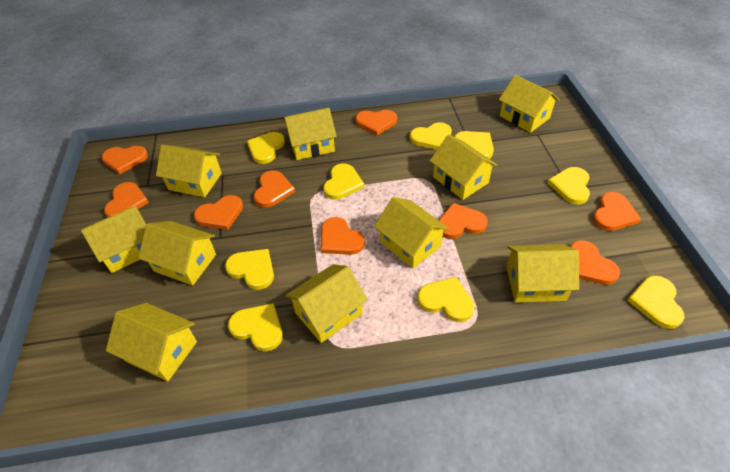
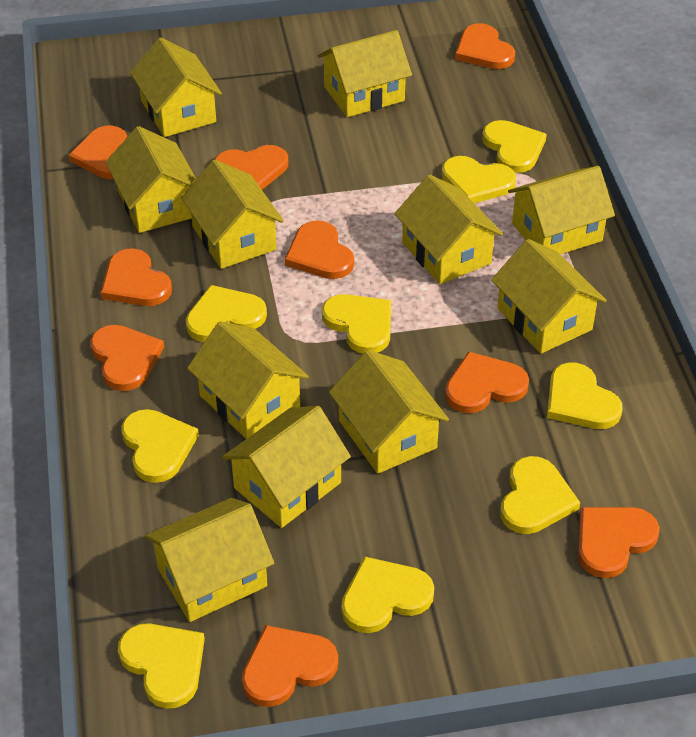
yellow house: [81,206,146,273] [106,303,197,381] [138,221,216,285] [156,145,222,197] [283,108,337,160] [285,264,368,343] [374,197,449,268] [430,135,497,200] [499,75,559,133] [506,244,579,303] = 10 -> [105,126,196,233] [130,37,222,137] [145,498,274,622] [181,160,284,269] [187,321,309,439] [222,406,351,528] [318,30,412,117] [329,350,449,474] [395,174,503,284] [491,239,607,354] [508,166,615,254] = 11

